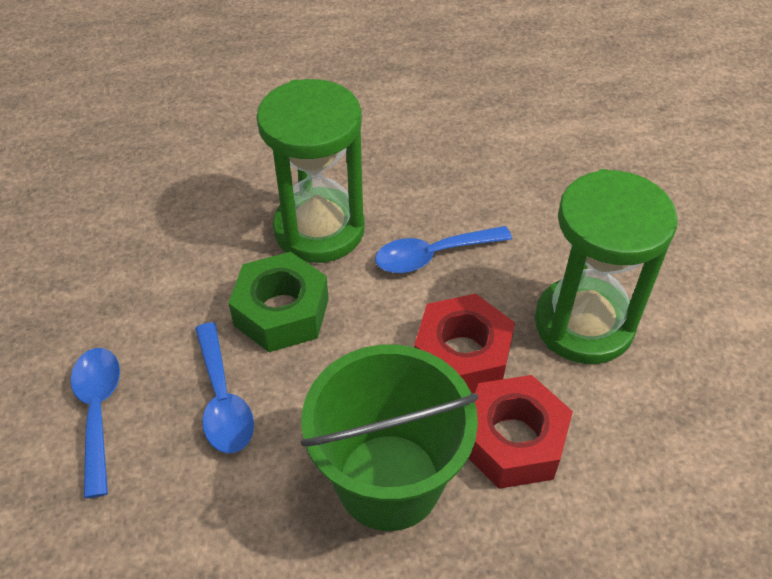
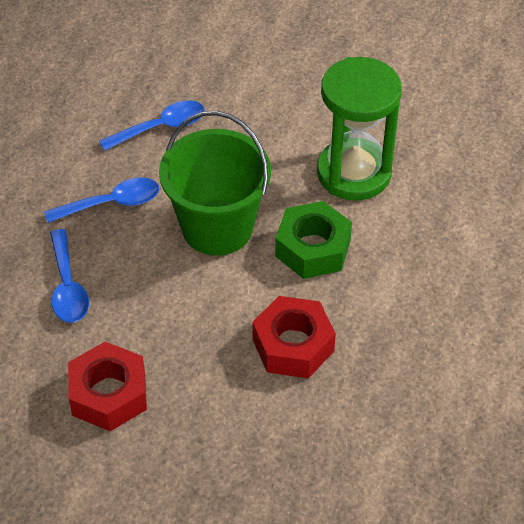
green hourglass: [257,79,365,263] [535,169,678,364] = 2 -> [317,57,402,201] = 1

